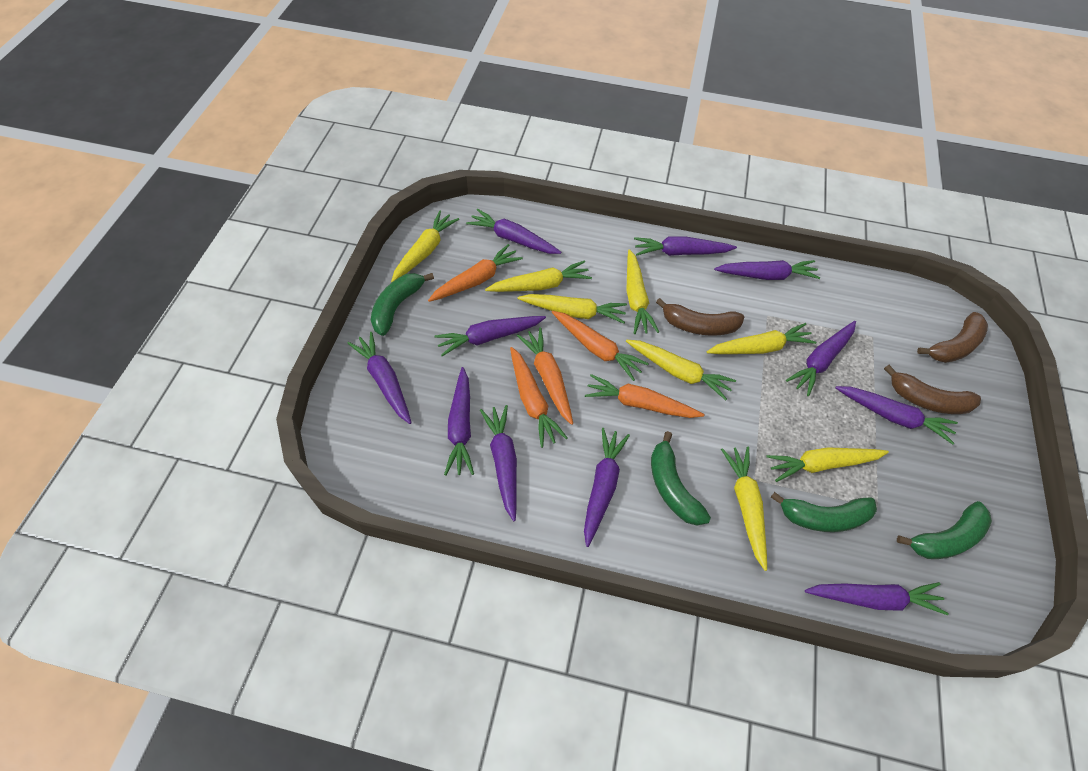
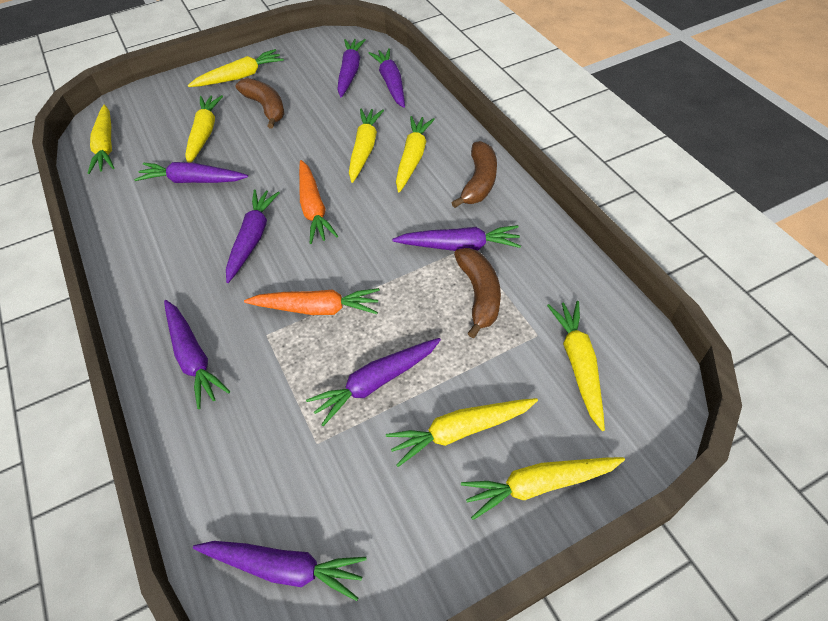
green banana: [371,273,434,336] [651,431,711,526] [771,492,877,532] [897,501,992,559] = 4 -> none = 0
orange carrot: [428,244,523,302] [510,347,567,448] [517,328,573,425] [552,311,649,381] [585,374,704,418] = 5 -> [244,288,379,315] [299,160,338,244] = 2
purple carrot: [347,332,412,424] [435,316,546,356] [444,367,474,476] [466,209,561,254] [480,405,517,522] [584,428,630,547] [634,236,737,256] [714,260,820,280] [786,321,856,396] [805,582,948,615] [835,386,958,445] = 11 -> [134,162,248,183] [164,300,230,409] [193,541,367,601] [226,190,280,283] [306,338,441,426] [337,39,366,97] [369,48,405,108] [392,225,521,251] = 8

